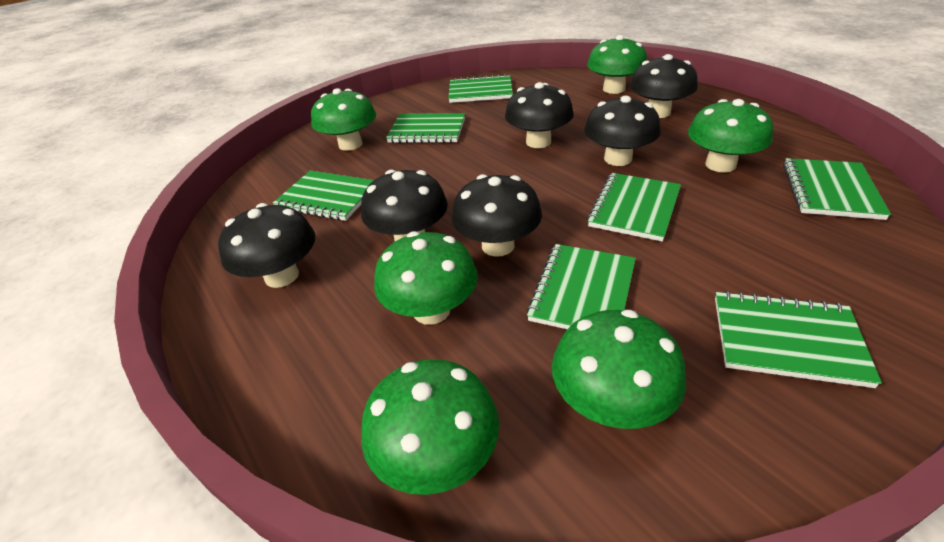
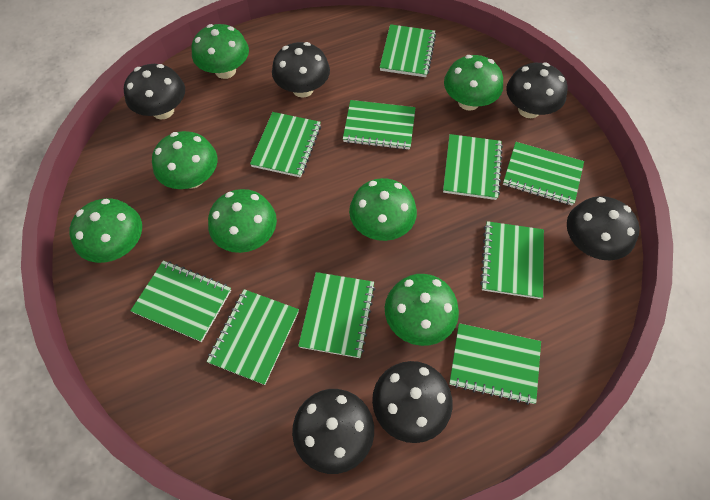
green mushroom: [311,88,376,151] [361,359,499,495] [374,231,478,325] [552,310,686,429] [587,35,647,94] [688,99,773,173] = 6 -> [69,198,142,263] [152,131,217,189] [191,24,249,79] [208,189,277,253] [349,178,417,241] [385,274,459,346] [444,55,503,111] = 7
green notebook: [273,171,374,221] [386,113,465,143] [448,74,513,103] [526,244,636,329] [587,173,681,242] [715,291,882,388] [783,158,891,220] = 7 -> [130,260,231,342] [207,289,299,385] [250,112,321,178] [298,272,375,358] [343,100,416,150] [380,24,436,77] [443,134,503,200] [449,323,541,405] [480,221,544,299] [503,142,584,205] = 10

